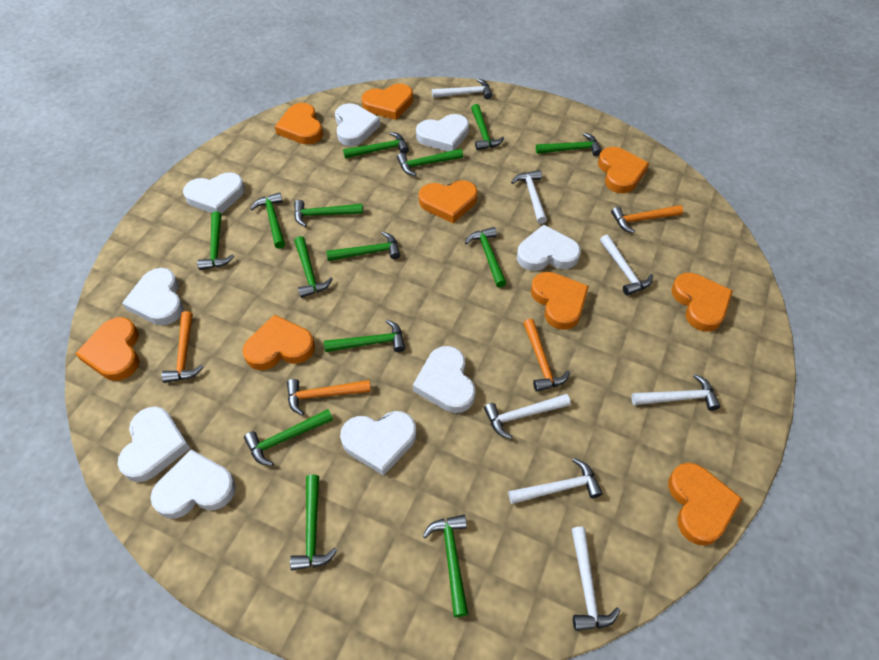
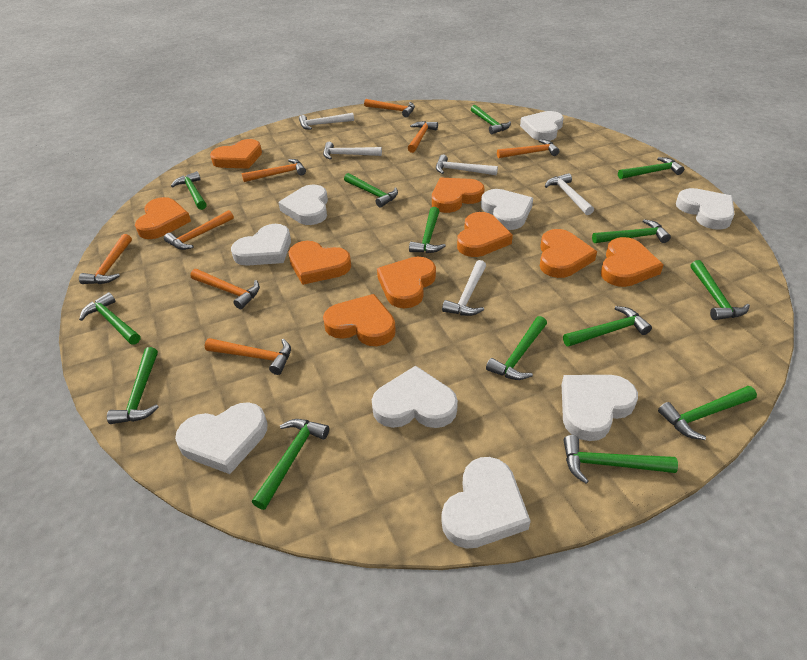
orange hammer: [161,311,204,383] [287,379,371,416] [523,319,570,392] [611,205,683,233] = 4 -> [79,234,132,284] [164,210,234,250] [191,269,260,309] [205,338,291,375] [242,159,306,182] [364,99,415,117] [408,121,438,153] [497,139,559,158] = 8
white hammer: [432,79,492,100] [484,394,571,439] [508,458,603,504] [511,170,547,224] [571,527,620,631] [600,235,653,296] [631,374,720,411] = 7 -> [299,113,354,130] [323,142,382,160] [436,155,498,175] [442,260,486,316] [545,173,594,215] = 5

